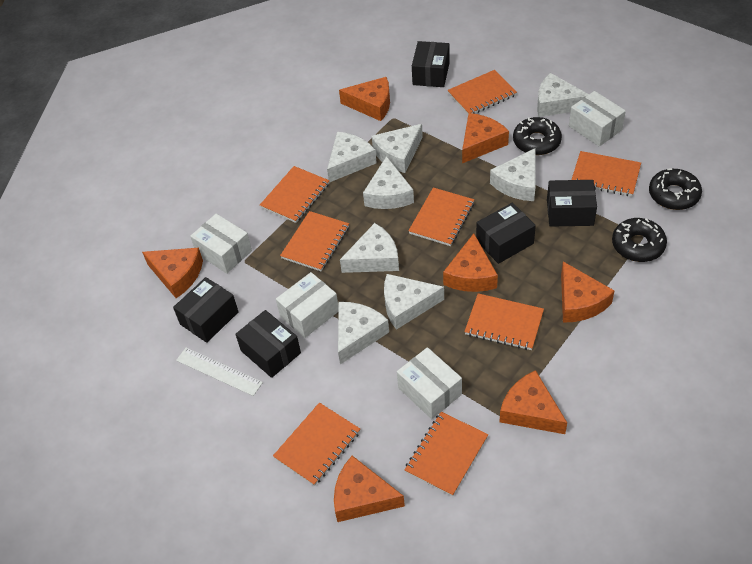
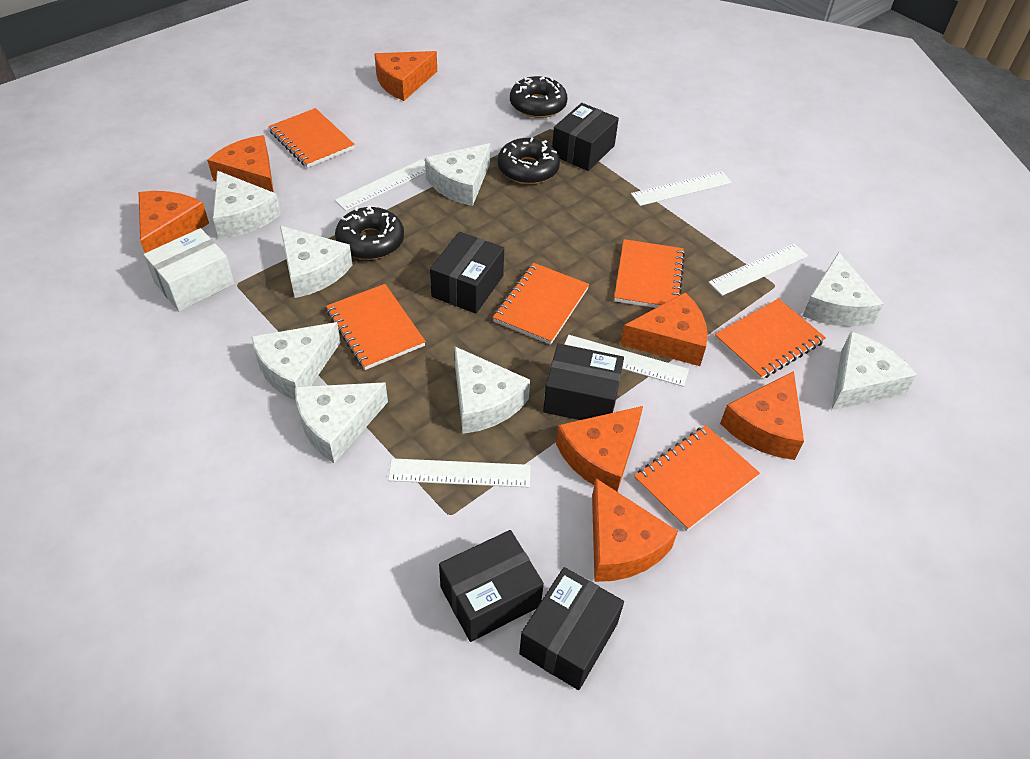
orange notebook: [260,166,330,223] [273,403,360,486] [280,211,349,271] [405,412,488,497] [408,187,474,246] [447,70,517,114] [464,293,544,350] [571,151,641,196] = 8 -> [268,108,355,168] [326,284,426,370] [493,263,589,345] [614,239,685,308] [634,425,760,531] [714,298,826,380] = 6
white box: [190,214,252,274] [276,272,339,338] [397,347,462,419] [569,91,626,146] = 4 -> [144,228,234,311] = 1
white ruler: [176,348,263,396] = 1 -> [335,159,426,211] [388,458,531,487] [564,335,689,387] [631,171,732,206] [708,244,808,296] = 5

